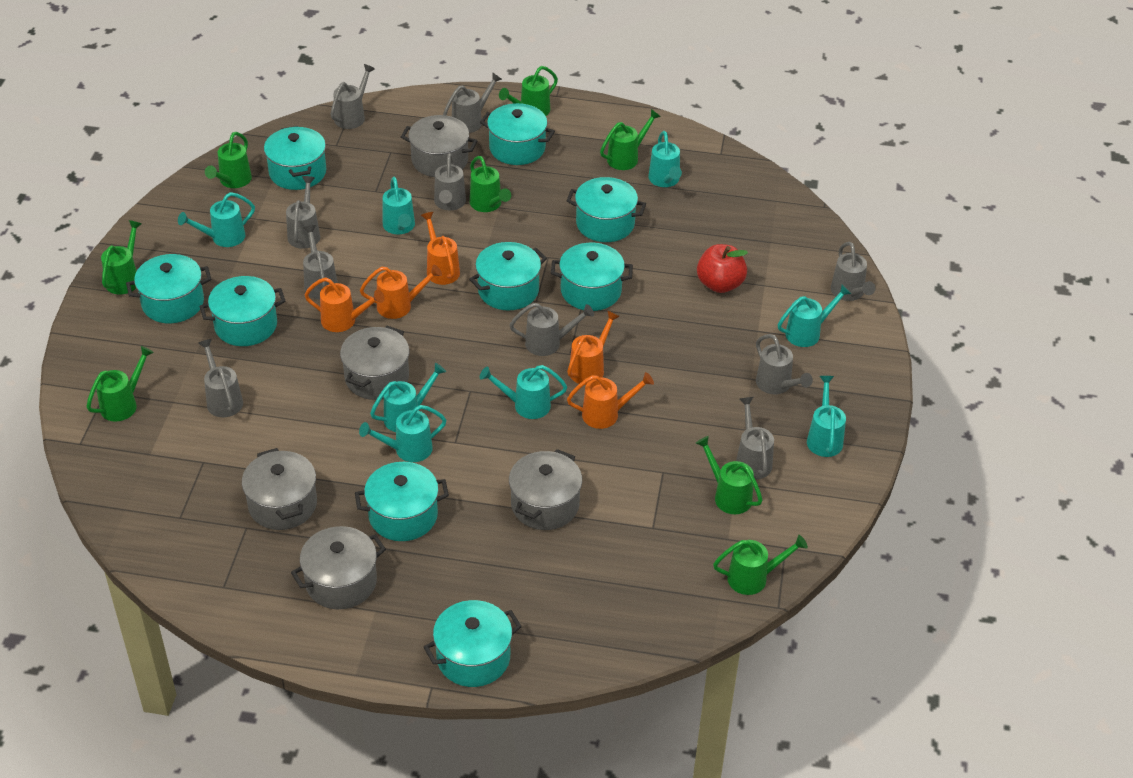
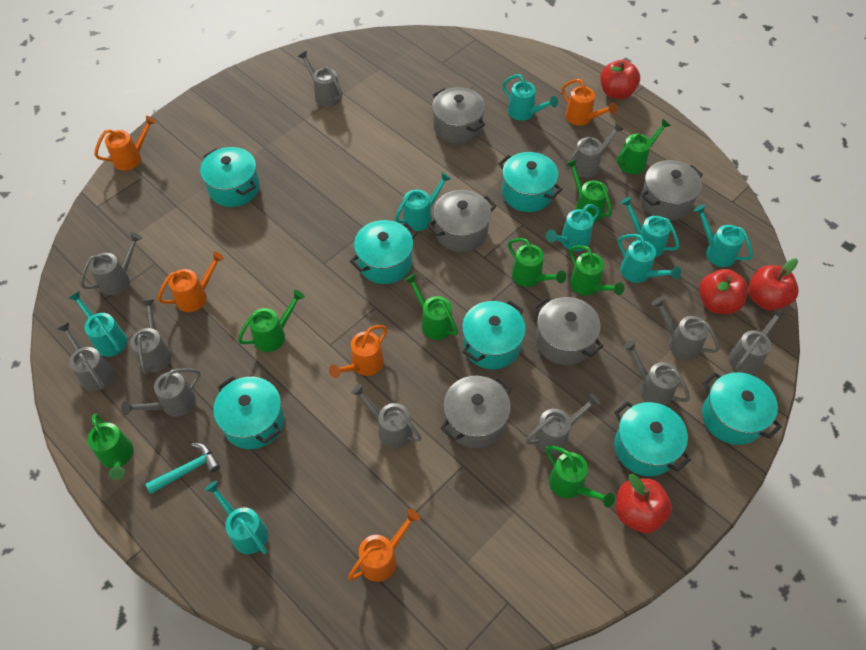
grey watering can: [198,339,243,418] [286,176,320,249] [303,225,338,299] [330,64,375,129] [434,153,466,210] [443,72,502,133] [510,303,594,356] [736,397,774,479] [756,334,813,394] [831,242,876,301] = 10 -> [57,322,114,391] [80,232,142,295] [121,368,201,417] [130,299,172,374] [298,51,342,107] [351,384,422,449] [526,393,601,454] [568,122,624,178] [623,340,690,406] [652,297,720,360] [728,308,787,375] = 11
red apple: [697,244,748,293] = 1 -> [600,60,640,99] [616,474,672,533] [699,269,748,314] [748,258,799,311] = 4
turquoise hammer: none = 0 -> [146,443,220,494] = 1
turquoise pot: [126,254,211,323] [200,276,286,346] [264,126,326,190] [355,462,449,541] [424,600,522,687] [469,242,547,310] [480,103,555,165] [551,243,633,311] [566,177,646,242] = 9 -> [200,147,260,207] [213,376,284,449] [350,220,417,284] [462,300,526,369] [498,152,563,212] [614,401,691,476] [702,372,782,445] = 7

